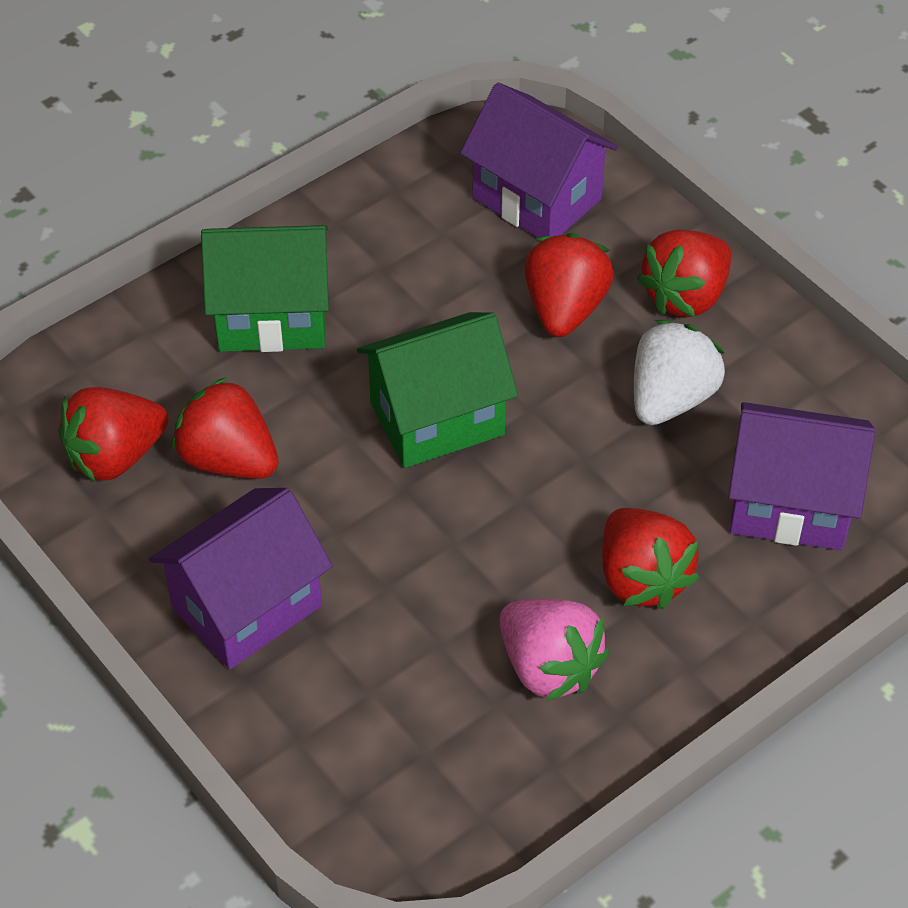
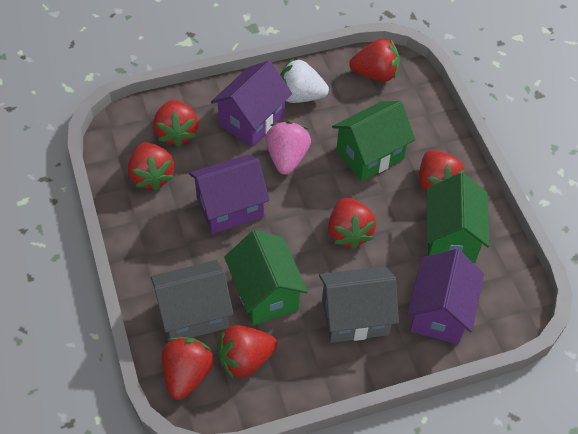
green house: [201,225,329,352] [357,312,518,468] = 2 -> [224,230,308,325] [332,101,415,181] [427,173,490,263] = 3
grey house: none = 0 -> [151,260,234,338] [319,266,399,343] = 2
red strawberry: [58,387,168,482] [172,377,279,479] [524,233,614,337] [602,508,699,610] [637,230,732,317] = 5 -> [128,142,174,191] [153,100,198,147] [162,337,214,400] [217,325,277,380] [328,197,376,249] [349,39,400,82] [419,150,465,195] = 7

